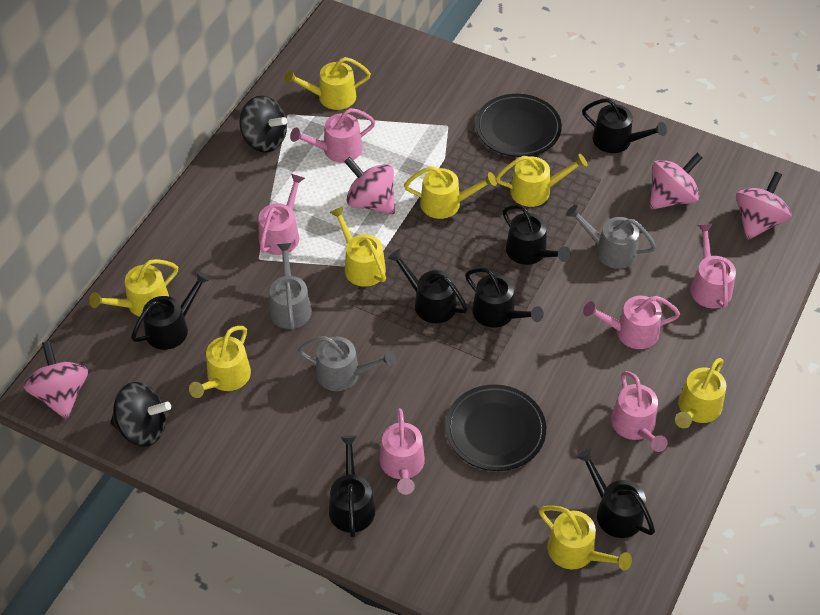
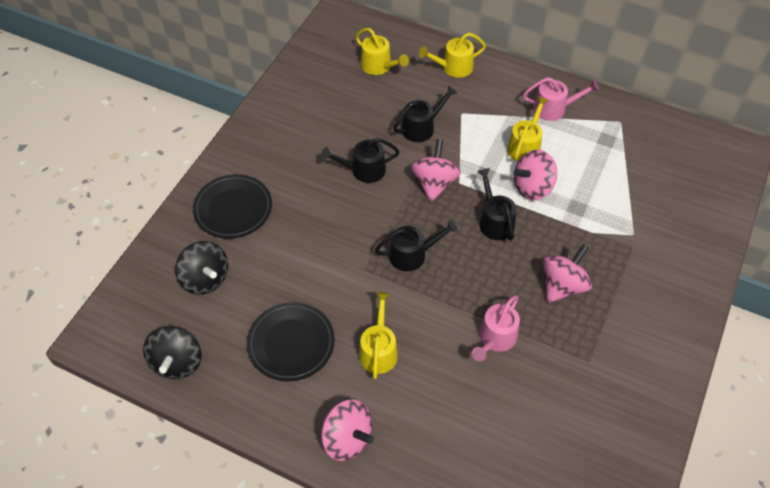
black watering can: [131,271,210,350] [329,435,375,538] [388,249,468,323] [465,268,544,328] [503,205,571,265] [577,449,655,538] [582,98,667,153] = 7 -> [321,138,399,183] [375,220,458,272] [393,85,457,142] [477,168,517,241] = 4
grey watering can: [270,243,312,330] [298,336,396,391] [566,205,656,269] = 3 -> none = 0
pink watering can: [259,174,305,255] [290,108,375,163] [380,408,425,495] [583,296,680,349] [611,371,667,452] [690,224,736,309] = 6 -> [472,295,520,361] [523,77,599,121] = 2
yellow watering can: [89,259,178,317] [189,326,251,398] [284,57,371,110] [330,206,386,287] [404,166,497,219] [496,154,587,207] [539,506,632,570] [675,358,727,428] = 8 -> [355,28,409,75] [359,292,398,379] [419,33,486,78] [507,96,549,162] = 4

